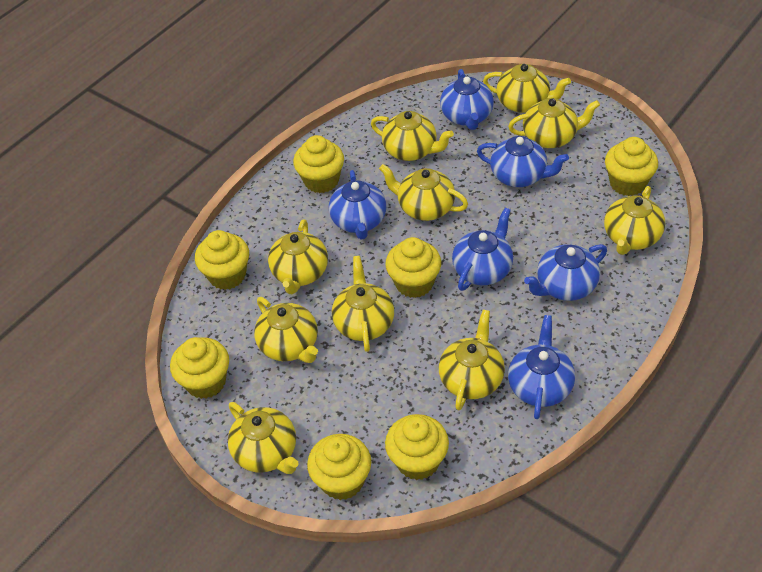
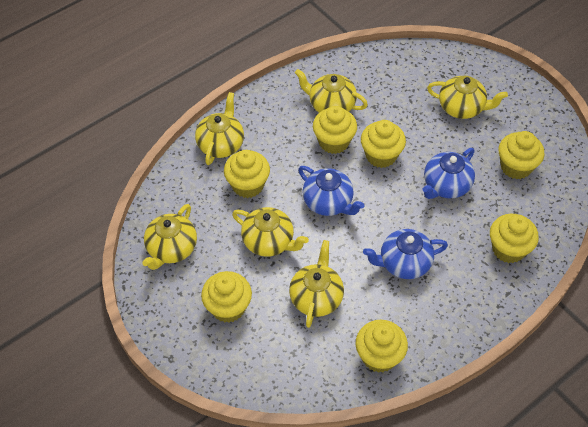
blue teapot: [329,170,386,239] [440,69,494,130] [452,208,513,291] [477,136,569,187] [508,315,575,419] [524,244,607,301] = 6 -> [298,166,365,216] [363,229,448,279] [422,148,475,199] = 3
yellow teapot: [228,402,299,474] [254,297,318,363] [268,219,328,294] [332,256,394,352] [371,111,454,161] [379,164,468,221] [439,310,505,410] [483,64,571,113] [508,98,600,148] [604,186,665,255] = 10 -> [142,204,197,270] [195,92,244,165] [232,207,309,257] [289,240,344,328] [295,69,368,113] [427,76,508,119] = 6

